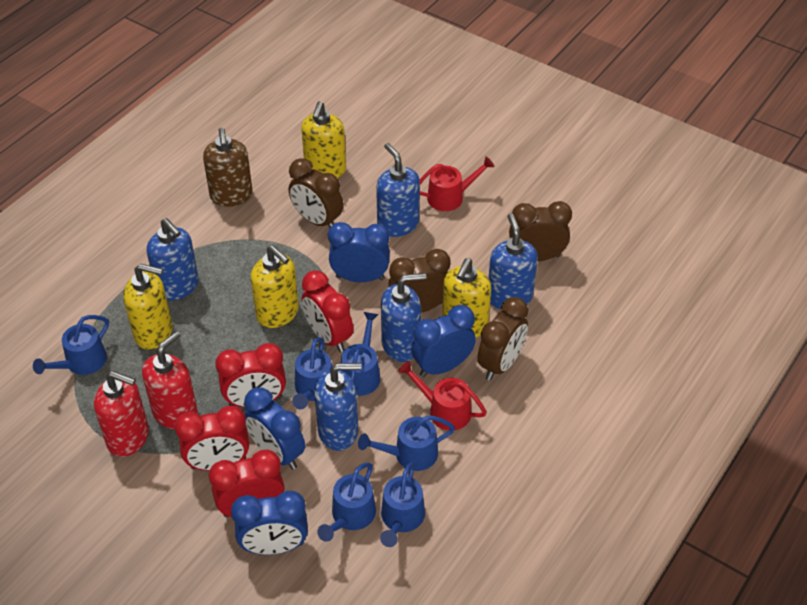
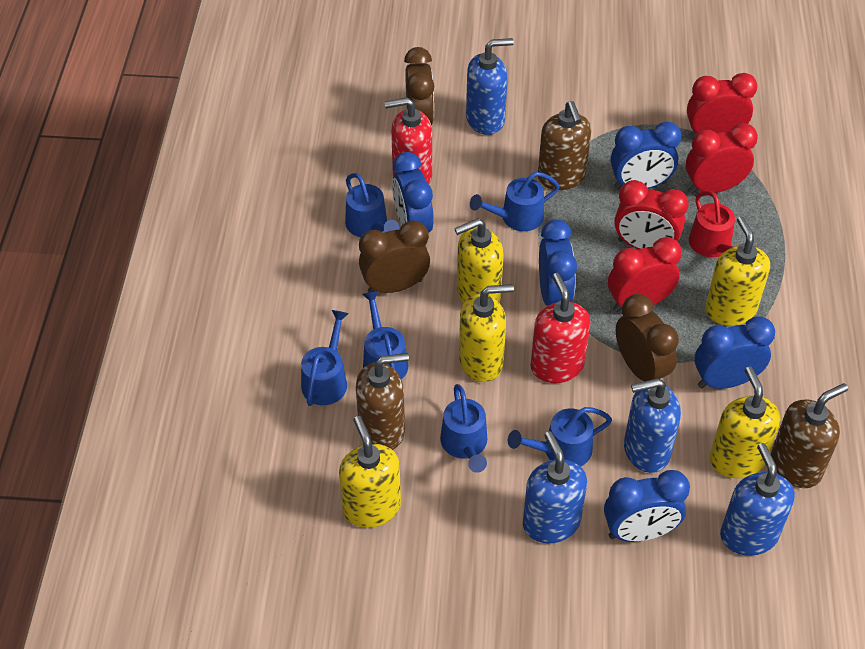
blue clock: [231,491,308,555] [244,387,305,470] [328,222,390,282] [411,305,476,377] = 4 -> [392,152,434,233] [539,219,577,306] [604,470,690,542] [611,121,682,189] [695,316,775,389] = 5
blue soap dispenser: [147,218,199,300] [314,363,361,451] [376,143,420,237] [381,273,426,362] [489,213,538,310] = 5 -> [466,38,514,135] [523,431,587,543] [624,378,681,473] [720,443,795,556] = 4
brown clock: [289,158,343,227] [388,249,451,313] [477,297,529,381] [509,201,572,261] = 4 -> [359,220,430,293] [404,47,434,125] [616,294,679,381] = 3
brown soap dispenser: [203,128,253,207] = 1 -> [356,353,409,450] [538,101,591,190] [771,383,848,488] = 3
red watering can: [398,361,487,430] [420,157,495,211] = 2 -> [689,191,745,257] = 1
yellow soap dispenser: [123,264,172,350] [251,245,299,328] [301,101,346,178] [442,258,491,338] = 4 -> [339,416,401,528] [454,218,504,304] [459,284,514,382] [705,216,770,326] [710,366,781,478] = 5

